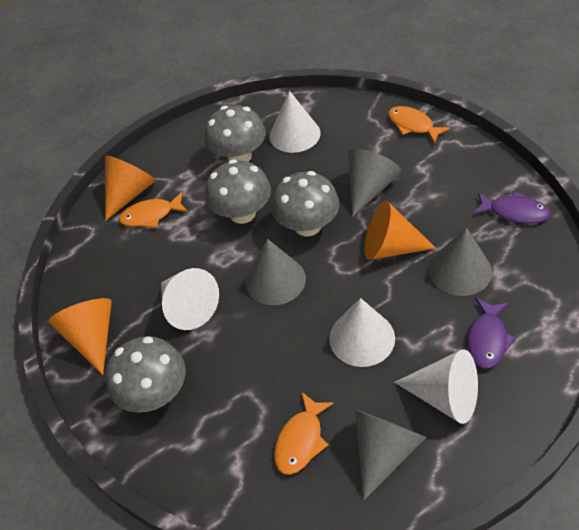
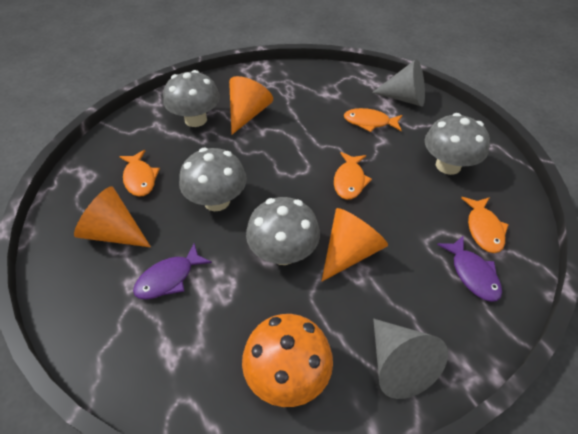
grey cone: [246,239,306,305] [348,149,402,217] [355,409,427,501] [428,227,492,296] = 4 -> [372,59,425,106] [373,319,448,399] = 2
orange fish: [119,192,188,228] [274,391,334,475] [388,106,450,144] = 3 -> [119,150,160,197] [334,152,372,200] [344,108,402,132] [461,197,509,253] = 4
orange mushroom: none = 0 -> [242,314,333,407] = 1
white cone: [161,268,219,330] [269,91,321,153] [329,298,395,367] [394,349,478,424] = 4 -> none = 0

